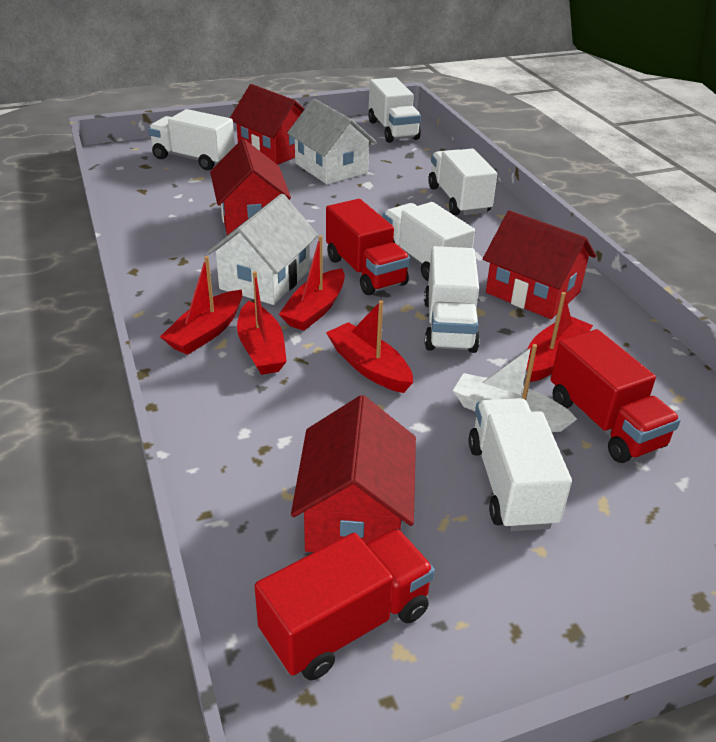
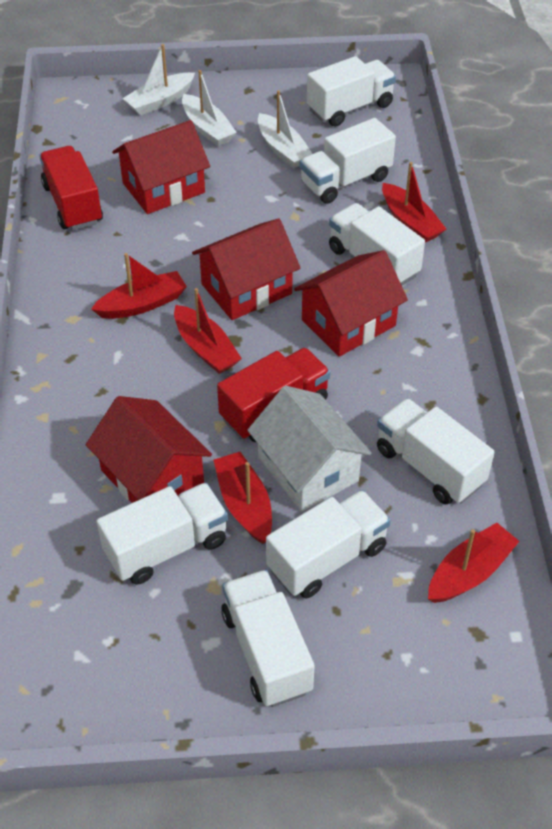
red truck: [255,529,435,680] [326,199,410,295] [551,329,681,463] = 3 -> [39,146,103,230] [217,348,330,442] = 2
white boat: [453,344,577,432] = 1 -> [122,44,195,116] [182,70,237,146] [258,90,312,168] = 3
white house: [206,194,318,305] [287,99,376,185] = 2 -> [247,386,372,511] = 1
white truck: [148,109,235,170] [368,77,421,143] [383,202,475,281] [424,246,480,353] [428,149,497,216] [468,398,572,531] = 6 -> [97,483,228,585] [221,570,315,707] [266,490,391,598] [300,118,396,204] [307,56,396,127] [329,203,425,285] [377,398,494,504] = 7

